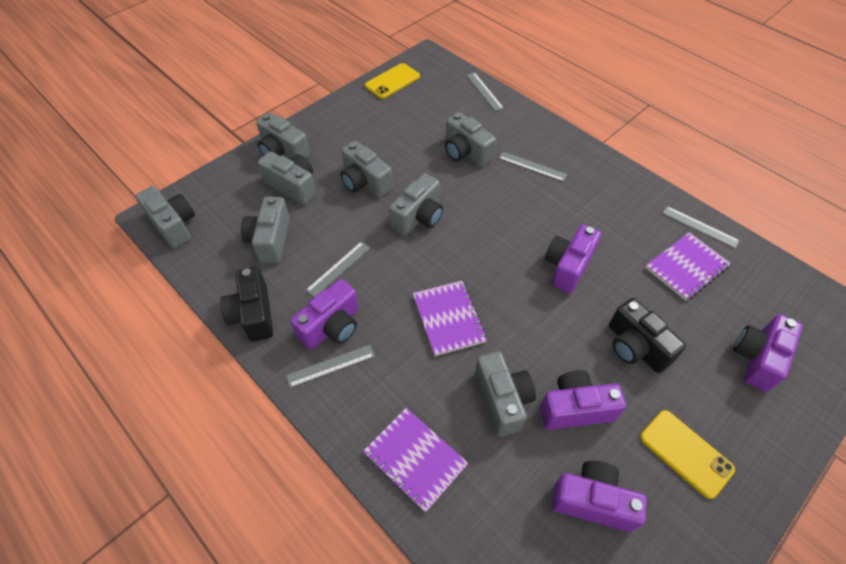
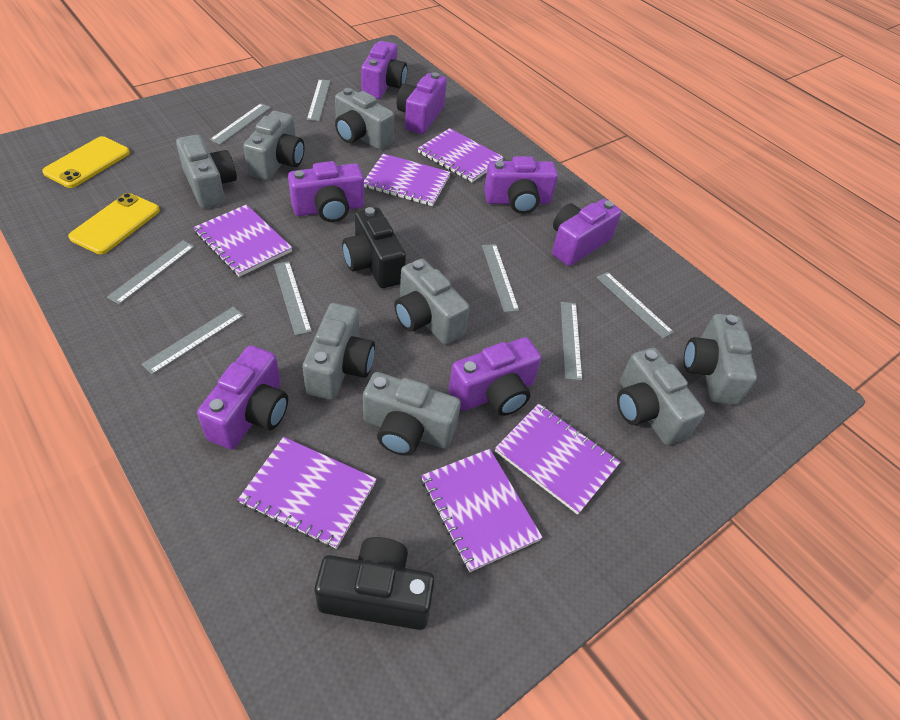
grey ruler: [286,345,375,388] [305,241,370,297] [466,73,504,111] [499,152,567,181] [662,206,740,248] = 5 -> [107,240,195,304] [142,306,244,375] [209,103,271,144] [274,261,312,336] [307,79,330,121] [482,244,519,312] [561,302,582,381] [596,272,674,338] = 8
purple camera: [290,279,359,350] [540,370,626,430] [545,224,601,293] [551,461,647,532] [733,314,803,392] = 5 -> [197,345,288,449] [288,161,364,222] [361,41,407,99] [397,72,447,134] [449,337,541,416] [484,156,558,214] [552,199,622,266] = 7
purple notebook: [363,408,468,513] [413,281,487,356] [645,232,731,301] = 3 -> [193,204,292,277] [238,437,377,549] [364,153,451,206] [418,128,504,182] [421,449,543,572] [495,404,621,515] = 6

